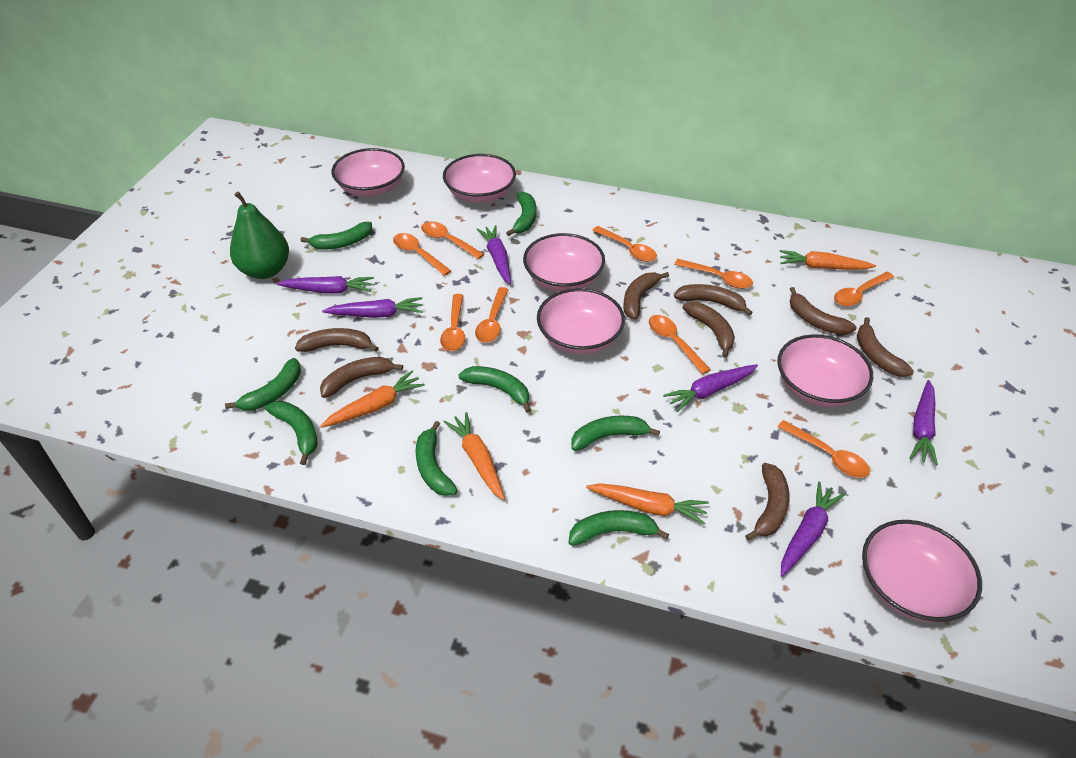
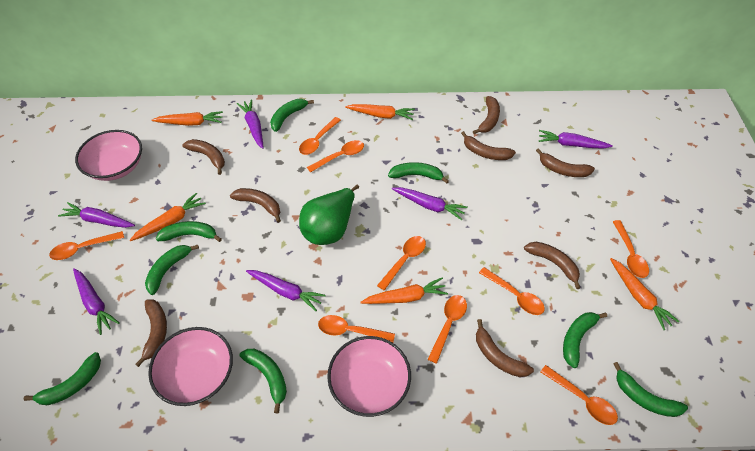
orange carrot: [320,371,425,428] [444,412,505,500] [586,483,709,525] [780,250,876,270] = 4 -> [130,193,206,241] [151,111,223,126] [345,104,415,120] [360,277,448,304] [610,258,679,330] = 5
pink bowl: [331,148,405,197] [443,154,516,203] [523,233,605,292] [537,288,625,354] [777,334,873,407] [862,520,982,622] = 6 -> [75,130,142,181] [148,327,233,406] [327,336,411,417] = 3

